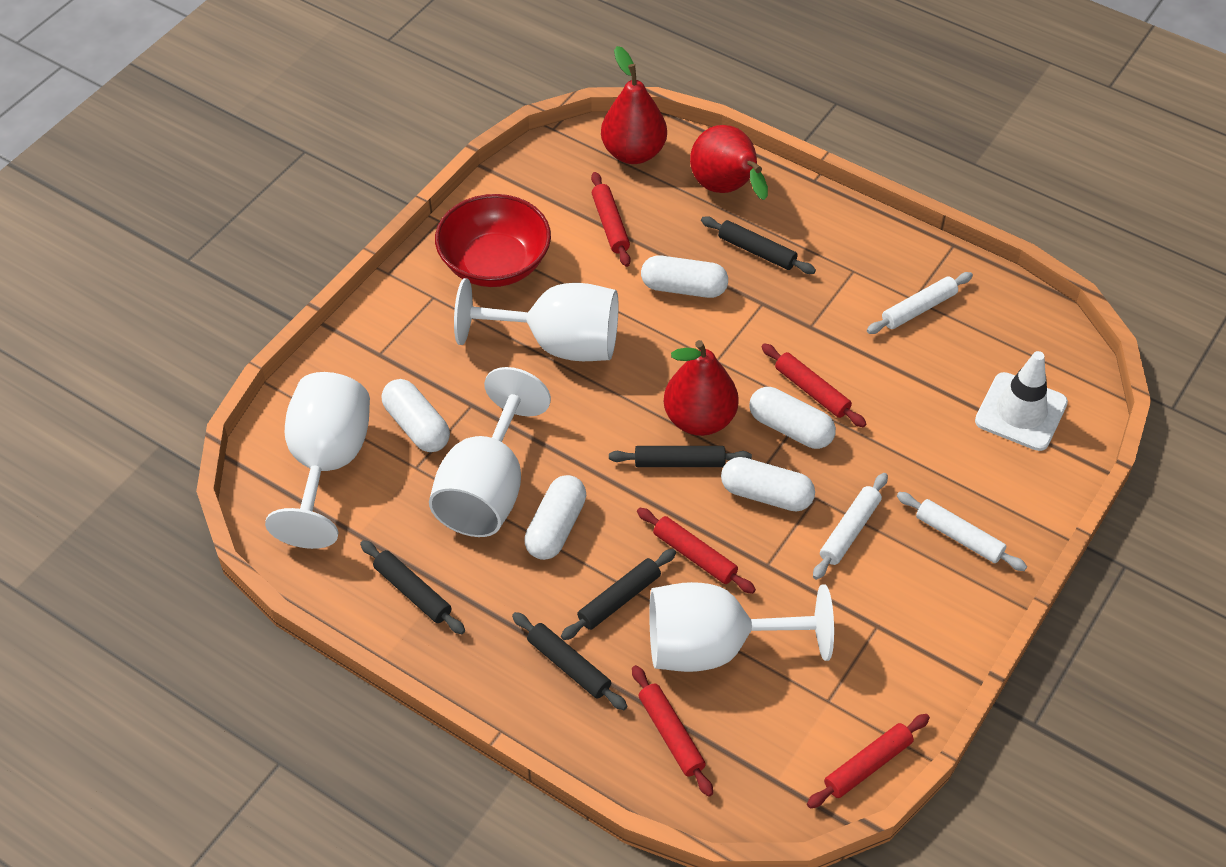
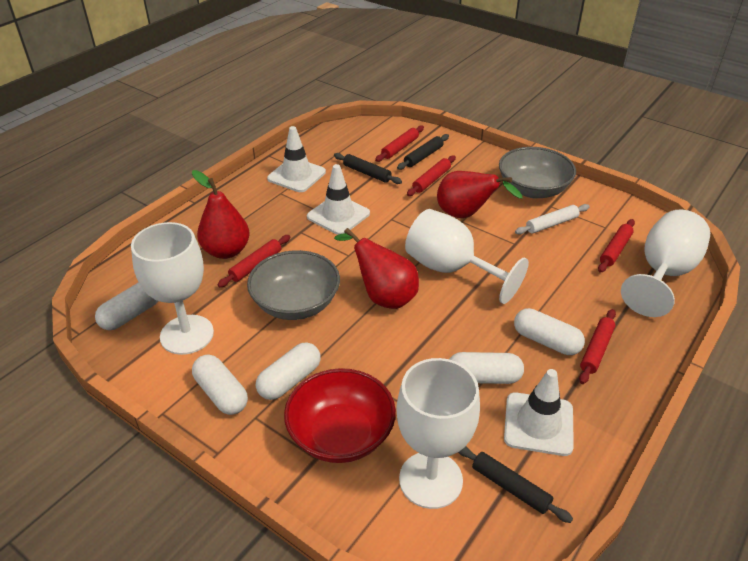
black rolling pin: [360,540,465,634] [512,612,627,710] [561,549,676,640] [609,446,752,467] [701,216,816,274] = 5 -> [334,153,402,184] [397,134,449,170] [458,446,573,523] = 3
grey bowl: none = 0 -> [247,250,340,320] [499,147,576,198] = 2
white rolling pin: [813,473,888,580] [867,272,973,334] [897,492,1027,571] = 3 -> [515,204,590,235] = 1
white traffic cone: [975,351,1068,451] = 1 -> [267,126,326,192] [307,164,370,235] [504,369,574,456] = 3

